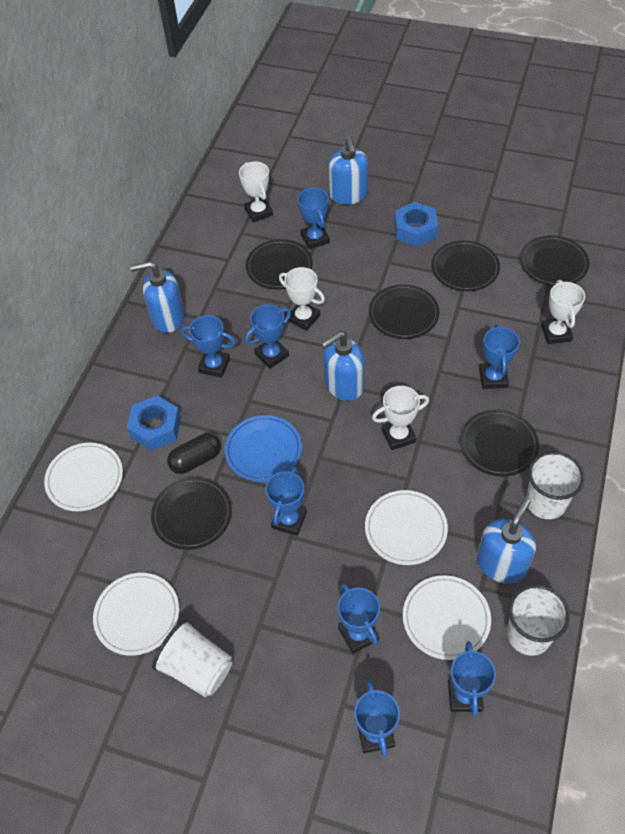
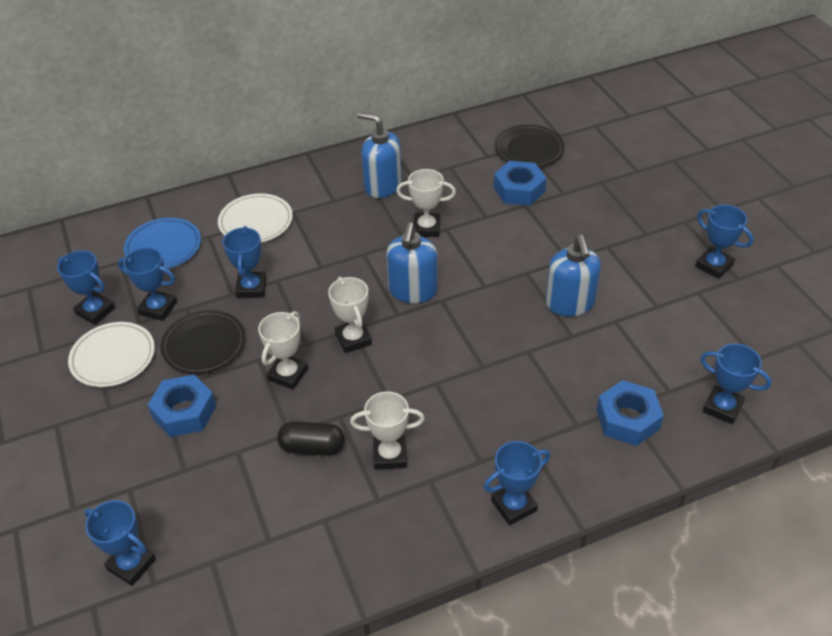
black plate: [151,477,232,550] [246,239,313,290] [369,284,439,339] [431,240,500,291] [460,409,539,477] [520,236,589,286] = 6 -> [160,310,246,374] [495,124,565,167] = 2
blue nut: [127,395,181,451] [394,202,438,247] = 2 -> [148,375,216,437] [494,161,546,206] [597,380,664,446] = 3
blue soap dispenser: [130,261,185,333] [321,331,364,401] [329,137,368,205] [477,498,536,584] = 4 -> [357,112,402,198] [386,222,438,303] [545,235,601,316] = 3
blue trophy: [181,315,236,378] [245,304,291,369] [265,467,307,536] [298,188,330,249] [338,583,380,654] [354,680,400,757] [448,641,496,716] [479,324,520,389] = 8 -> [57,251,115,325] [84,500,156,586] [118,248,177,321] [223,226,267,298] [484,441,550,525] [695,205,753,279] [700,344,772,424] = 7
white cup: [152,619,232,697] [507,584,570,656] [526,451,585,519] = 3 -> none = 0
white plate: [44,443,123,511] [93,573,179,656] [365,490,448,565] [403,575,491,660] = 4 -> [68,322,155,387] [218,193,293,243] = 2

